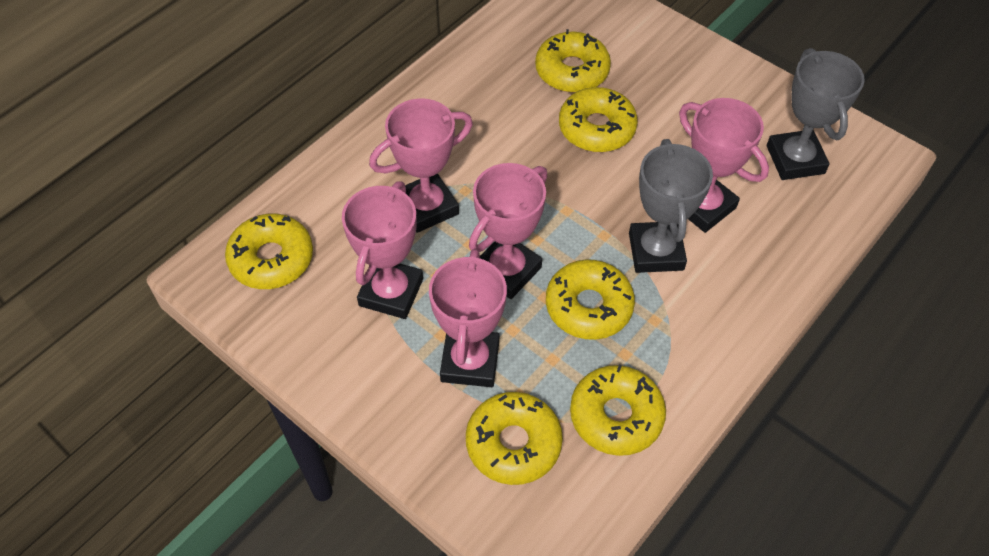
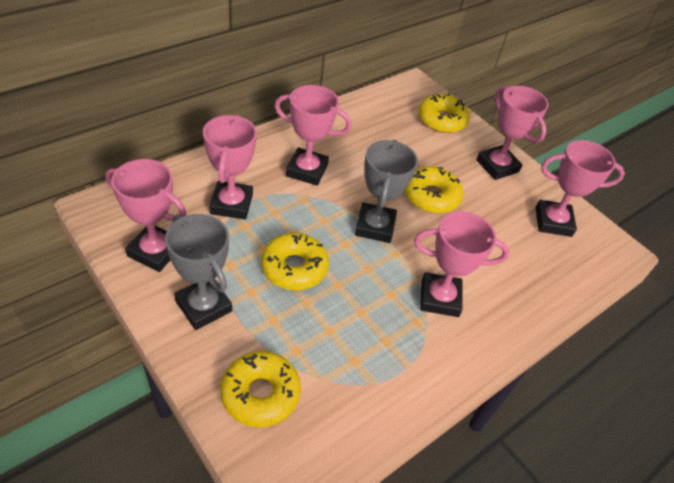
pink trophy: [342,181,423,319] [369,98,473,233] [429,249,507,387] [469,163,547,299] [679,98,769,233] = 5 -> [105,159,186,272] [203,114,257,219] [275,85,352,186] [414,211,510,317] [476,86,549,180] [535,140,625,237] = 6
yellow donut: [225,213,313,289] [466,392,563,485] [535,29,611,92] [546,259,635,340] [559,87,638,152] [570,364,666,456] = 6 -> [220,351,301,428] [261,233,329,290] [405,166,463,213] [418,93,470,133] = 4

